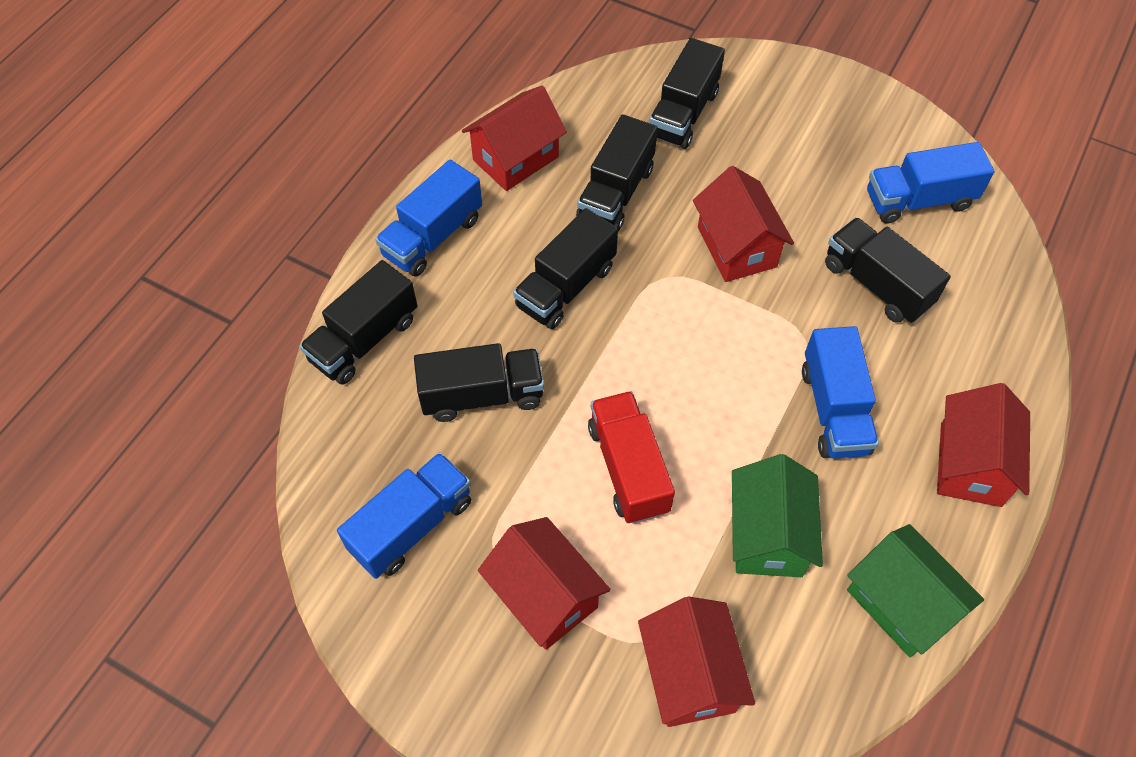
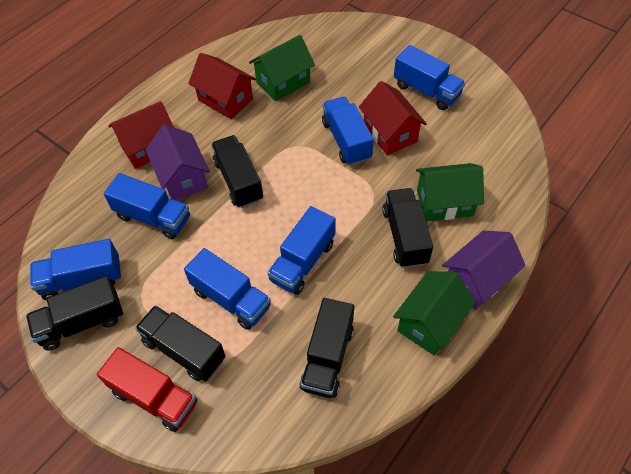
black truck: [300,260,417,385] [414,343,544,422] [513,208,618,329] [576,114,658,231] [649,38,725,149] [825,217,951,323] = 6 -> [26,276,123,351] [135,305,226,382] [211,135,263,208] [300,298,354,398] [382,188,433,268] = 5
blue truck: [337,452,471,579] [375,160,482,277] [802,326,879,459] [867,142,994,224] = 4 -> [30,239,121,300] [104,173,190,239] [184,248,271,330] [268,206,336,295] [322,97,374,166] [394,45,466,110] = 6
green house: [732,454,823,577] [847,524,984,657] = 2 -> [249,35,315,101] [393,271,476,355] [416,163,484,221] = 3
purple house: none = 0 -> [146,124,210,200] [442,230,526,310] = 2
red house: [462,86,567,191] [478,517,610,650] [638,597,755,727] [693,166,794,282] [937,383,1030,507] = 5 -> [109,101,174,169] [188,53,256,119] [359,81,427,155] = 3

